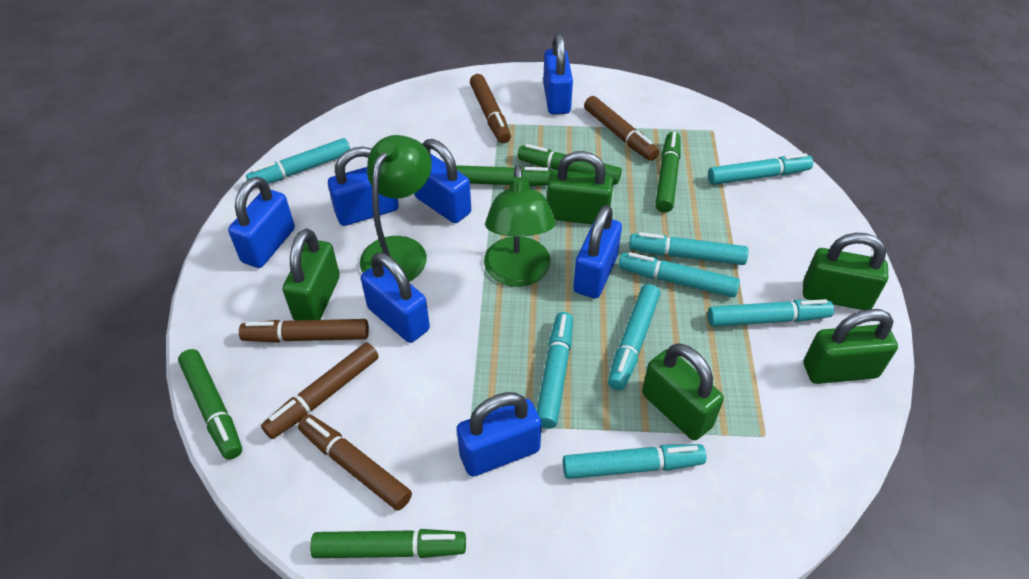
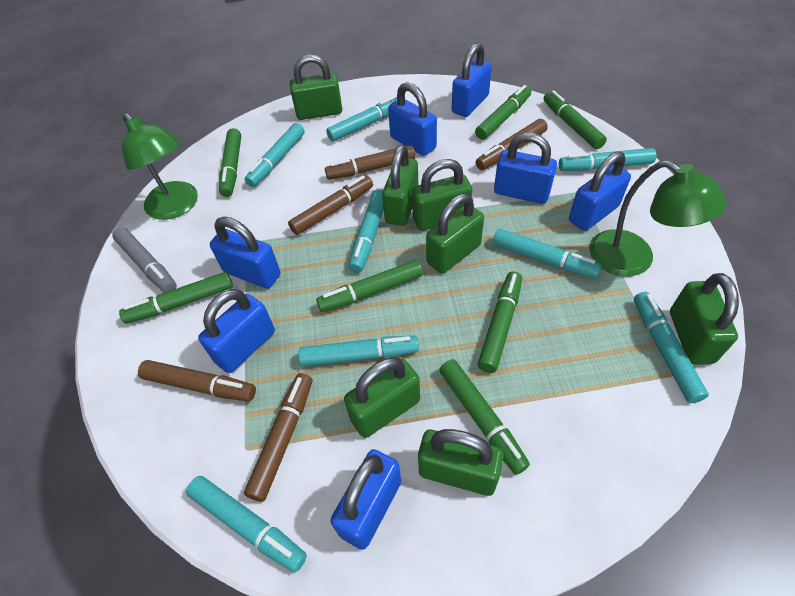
green marker: [178,349,242,460] [310,529,466,558] [456,165,553,186] [518,144,622,185] [655,132,681,213] = 5 -> [119,272,233,324] [219,128,241,197] [316,260,423,312] [439,359,530,475] [475,85,531,140] [478,271,522,373] [544,90,607,149] = 7
green padlock: [283,229,340,320] [547,151,613,224] [642,343,724,440] [803,233,888,310] [804,309,898,384] = 5 -> [290,54,342,120] [344,357,420,438] [382,144,418,226] [412,159,472,231] [418,429,504,496] [426,194,484,274] [670,273,739,365] = 7
grey marker: none = 0 -> [112,227,177,293] = 1

